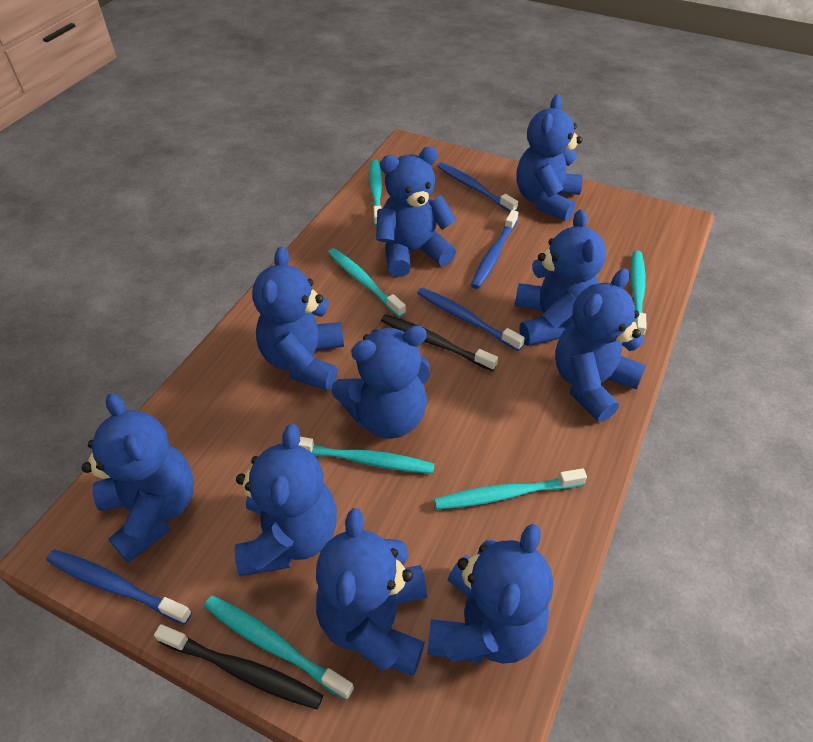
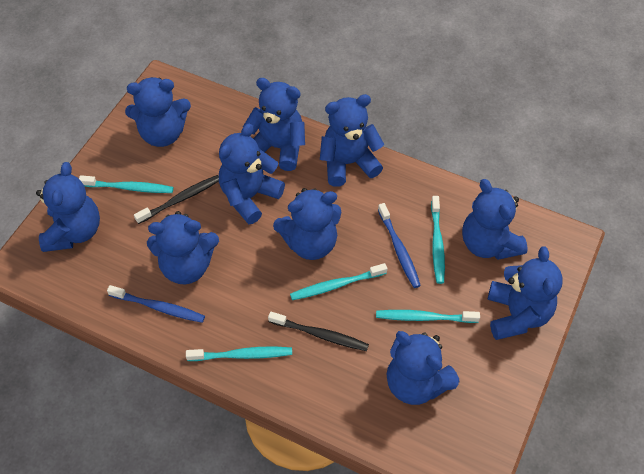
blue toothbrush: [46,550,192,624] [417,287,525,351] [437,162,518,212] [471,210,519,289] = 4 -> [107,285,205,323] [378,203,421,288] = 2
turquoise toothbrush: [204,596,354,700] [299,437,435,474] [328,248,406,317] [369,159,382,226] [434,468,587,509] [631,250,647,336] = 6 -> [79,175,173,193] [186,347,292,361] [290,263,387,300] [376,310,480,323] [431,196,445,284] = 5

